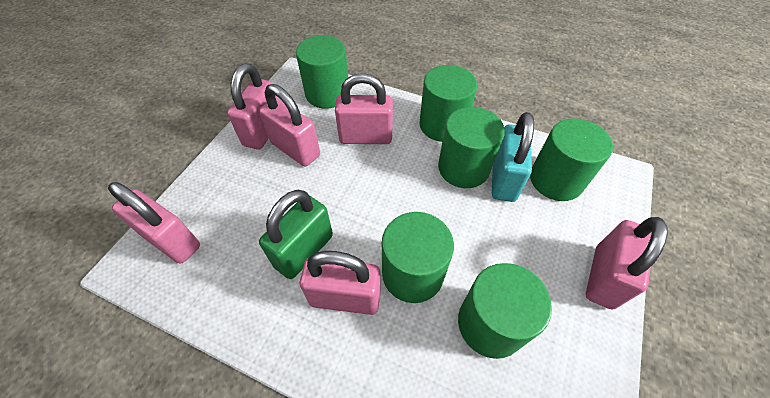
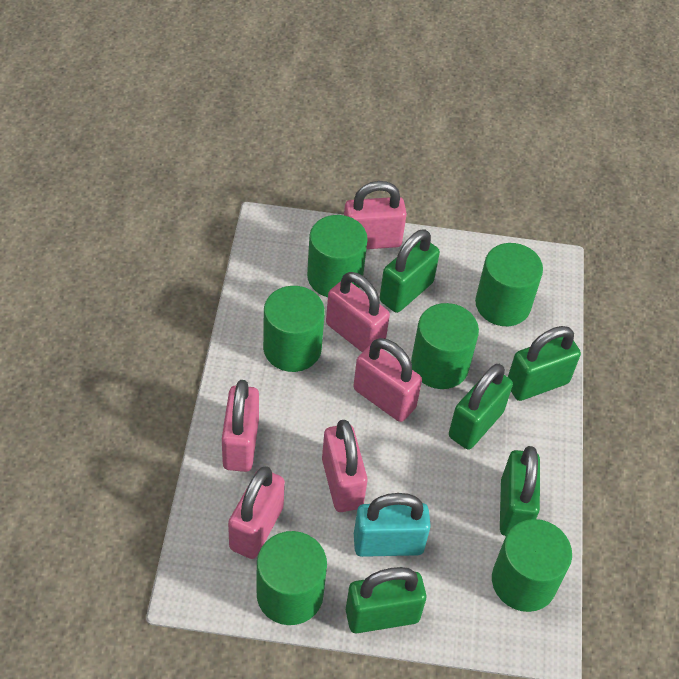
green padlock: [259,190,333,279] = 1 -> [346,567,427,633] [380,229,440,313] [449,364,513,450] [500,446,540,536] [508,326,581,401] = 5

